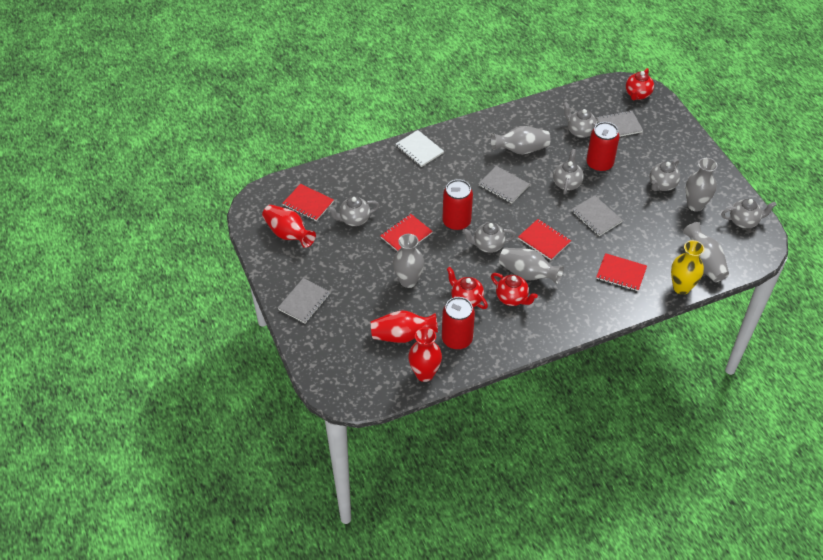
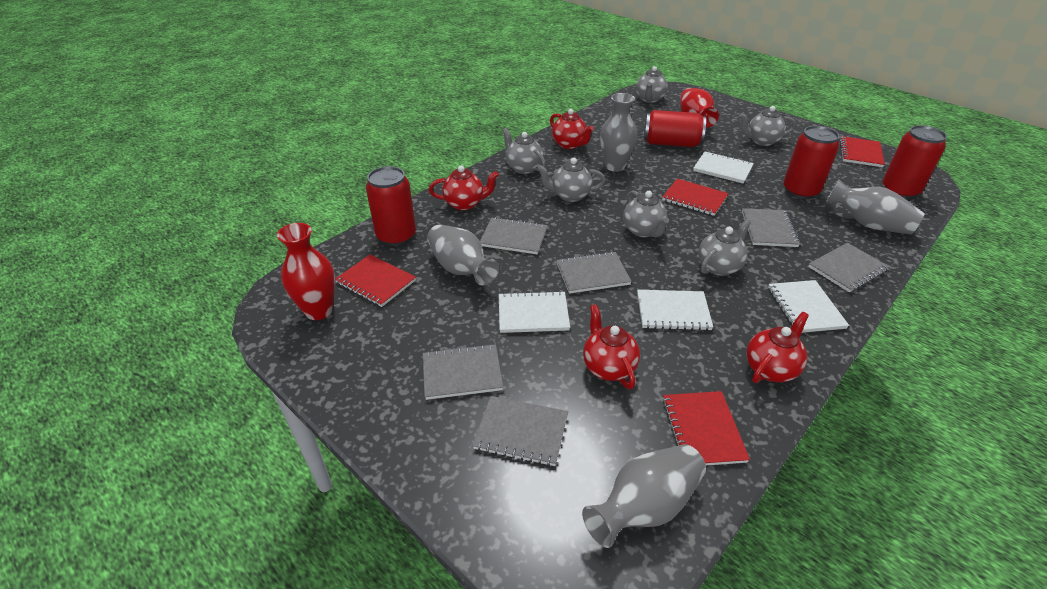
grey notebook: [278,278,330,324] [479,166,529,203] [571,195,623,236] [596,110,643,137] = 4 -> [423,344,503,400] [472,396,568,466] [480,217,547,254] [556,251,632,294] [742,208,800,247] [808,243,890,293] = 6
grey vase: [393,234,424,288] [491,126,550,155] [499,248,564,284] [683,222,729,282] [686,158,717,212] = 5 -> [427,224,499,286] [582,444,706,548] [600,93,637,172] [826,179,924,234] = 4
red can: [442,179,473,231] [442,297,475,350] [586,122,619,172] = 3 -> [366,166,416,246] [644,110,706,147] [784,126,839,199] [882,125,947,199] = 4
red teapot: [447,267,488,309] [491,273,538,306] [626,68,654,100] = 3 -> [429,166,499,210] [550,109,594,149] [583,304,640,389] [746,312,809,383] = 4
red vase: [262,205,316,248] [371,310,438,343] [408,327,442,382] = 3 -> [277,223,335,320] [680,88,719,128] = 2
white notebook: [396,130,444,167] = 1 -> [499,291,570,333] [637,290,713,331] [693,151,754,184] [768,280,849,333] = 4
yellow vase: [671,240,704,295] = 1 -> none = 0

